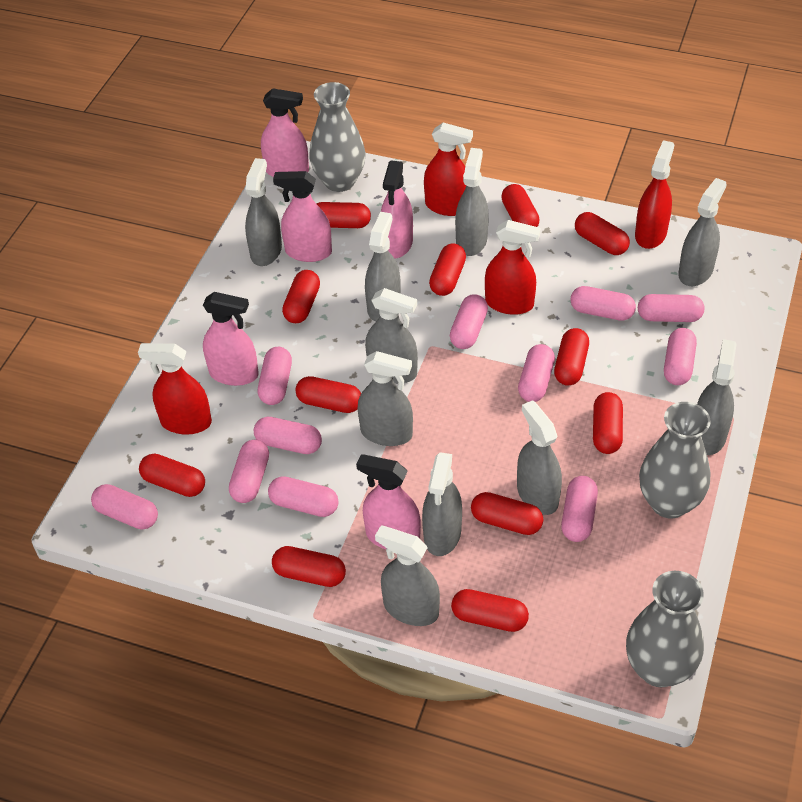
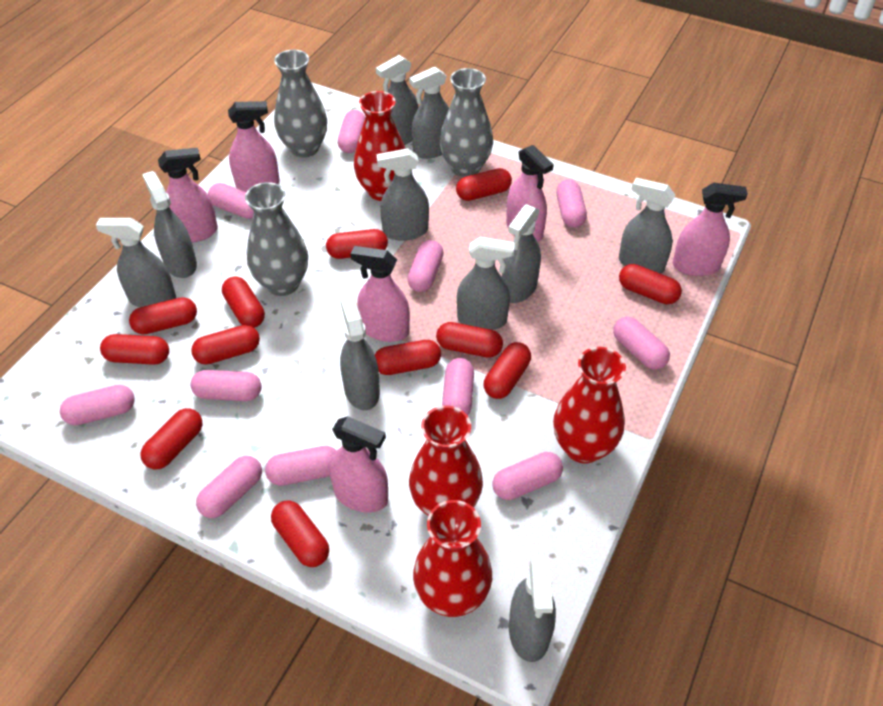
pink spray bottle: [203,292,259,386] [261,88,309,177] [273,171,332,262] [356,454,421,549] [381,160,413,258] = 5 -> [158,148,218,243] [228,101,279,192] [329,416,388,513] [350,246,410,342] [506,145,554,242] [673,183,748,276] = 6
red spray bottle: [138,343,212,435] [424,123,473,216] [485,220,541,315] [635,140,674,249] = 4 -> none = 0
red vase: none = 0 -> [354,91,405,201] [409,405,483,516] [413,500,492,617] [553,347,626,463] = 4

